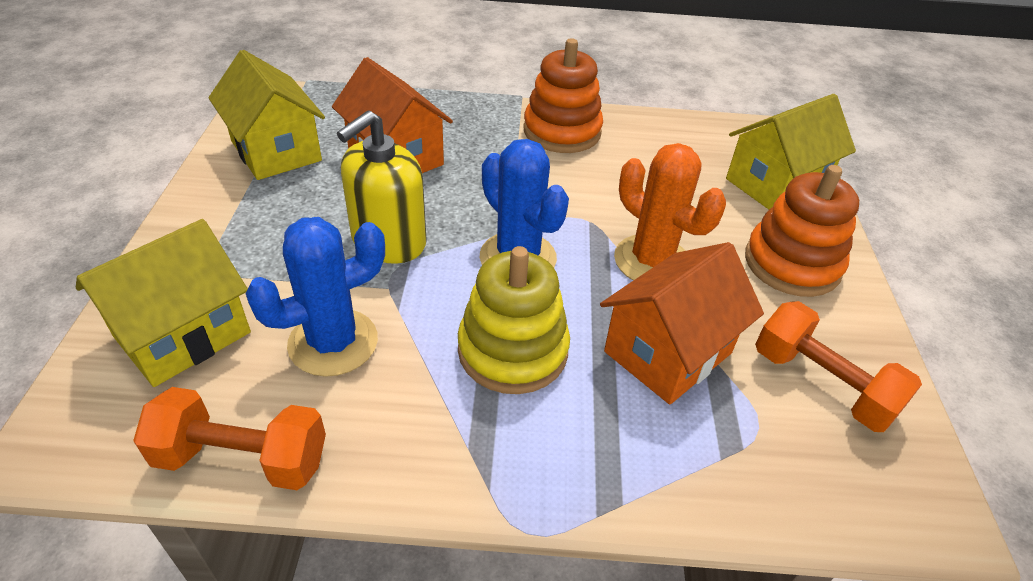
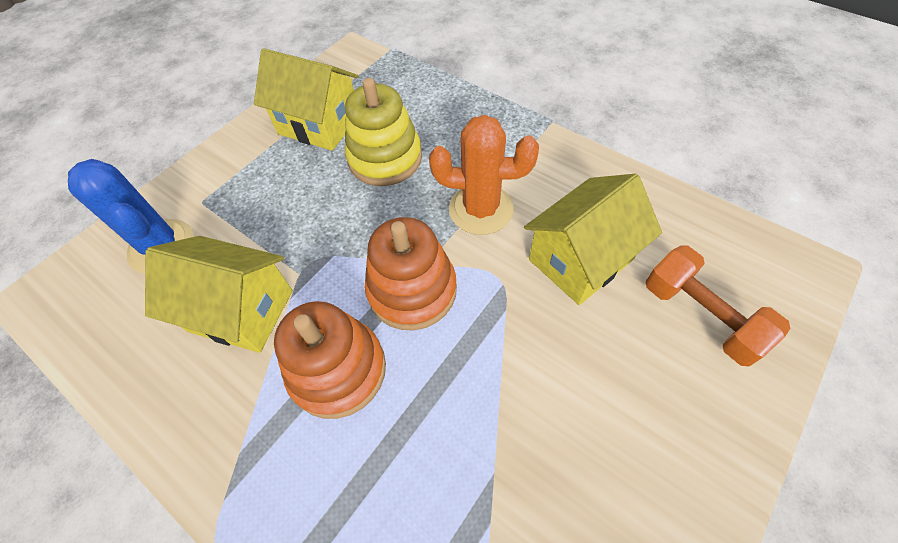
blue cactus: [245,217,385,377] [480,139,569,267] = 2 -> [68,159,194,273] = 1
orange dumbbell: [133,387,326,490] [755,301,922,432] = 2 -> [645,246,790,367] = 1
orange house: [332,57,453,173] [600,242,764,405] = 2 -> none = 0
yellow soap dispenser: [337,110,427,264] = 1 -> none = 0

